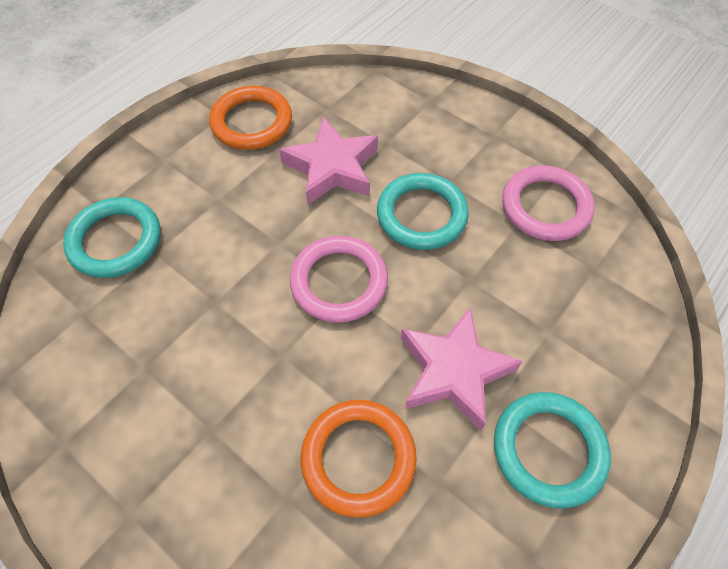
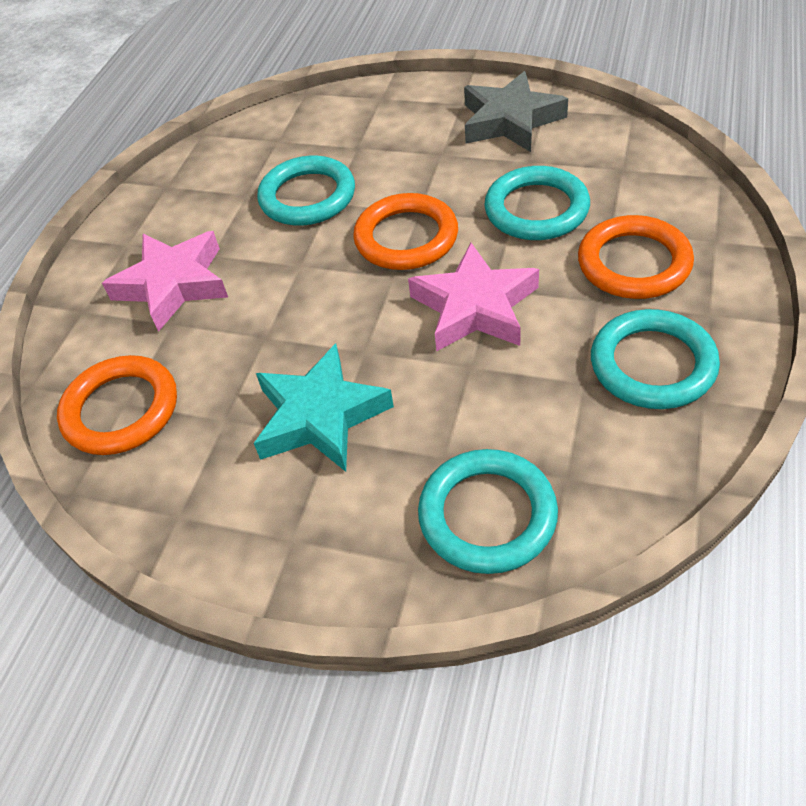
grey star: none = 0 -> [464,71,568,152] = 1
orange ring: [209,86,292,150] [301,400,417,518] = 2 -> [57,355,177,455] [353,193,458,270] [578,215,694,299] = 3
pink ring: [290,235,388,323] [502,165,595,241] = 2 -> none = 0
turquoise ring: [63,197,161,278] [377,173,469,250] [494,392,611,509] = 3 -> [257,156,355,226] [418,449,558,574] [484,166,590,240] [591,309,720,409] = 4
turquoise star: none = 0 -> [254,343,394,472] = 1

